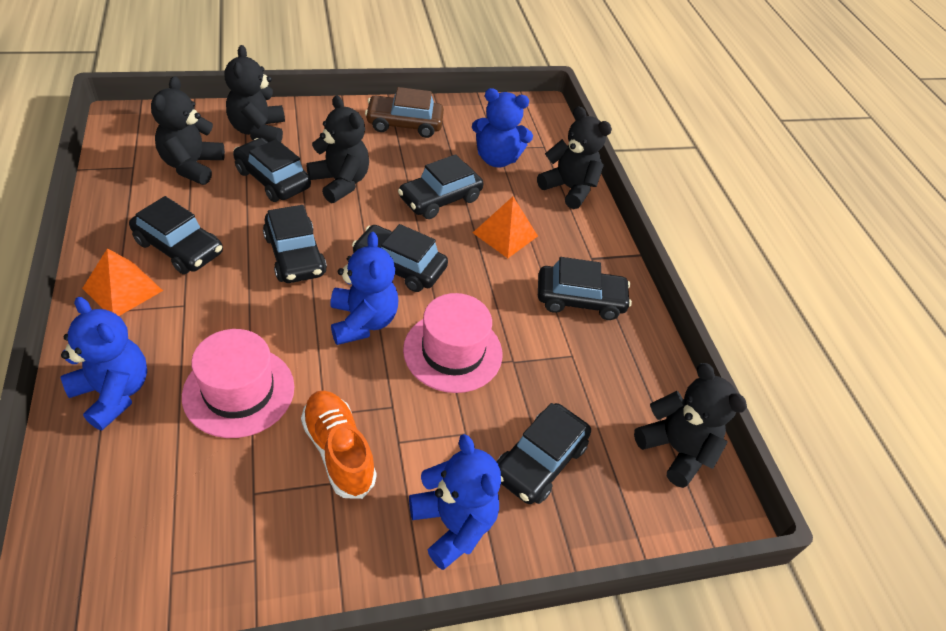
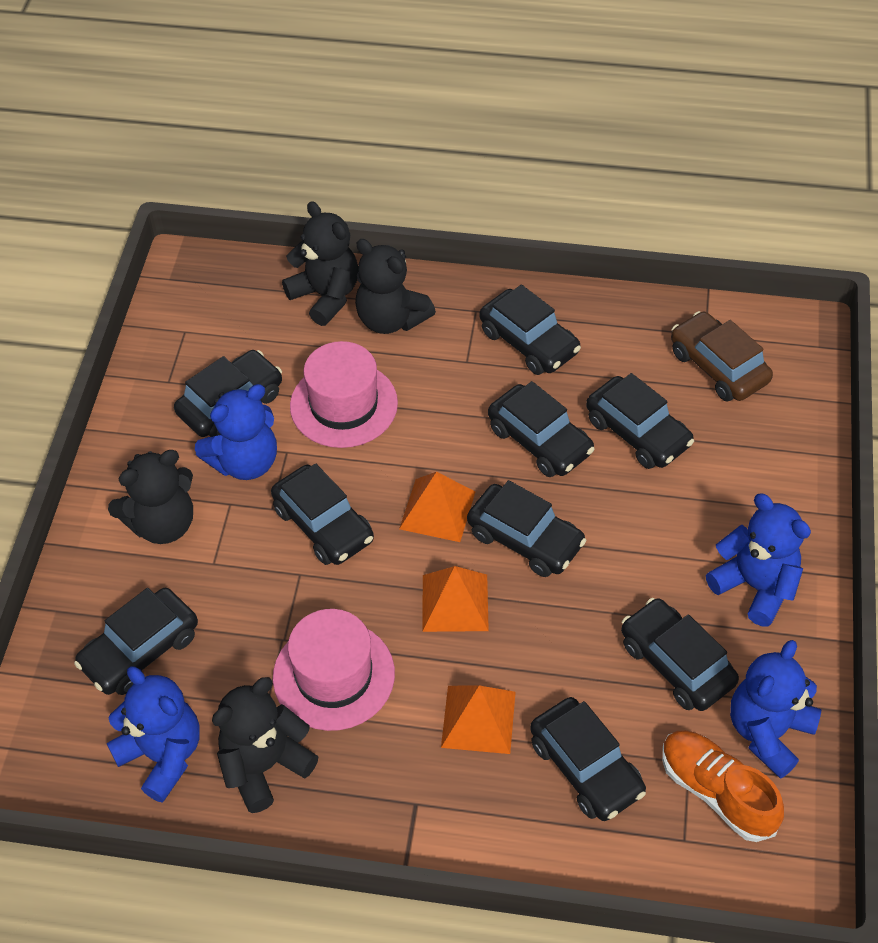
black car: [129,196,223,274] [233,138,311,202] [263,205,327,283] [352,224,448,292] [398,154,484,219] [497,403,591,504] [538,257,632,320] = 7 -> [74,588,198,695] [174,350,282,437] [271,464,374,565] [467,480,587,577] [480,285,581,375] [488,381,595,477] [530,697,646,821] [586,373,694,469] [621,598,739,711] = 9
black teddy bear: [151,76,225,185] [225,45,285,142] [306,95,369,203] [537,106,612,209] [634,363,747,488] = 5 -> [108,450,193,544] [212,677,319,813] [282,201,358,326] [355,239,436,334] = 4
orange pyramid: [82,248,163,316] [473,197,538,258] = 2 -> [399,472,475,542] [422,566,489,632] [441,685,516,754] = 3

